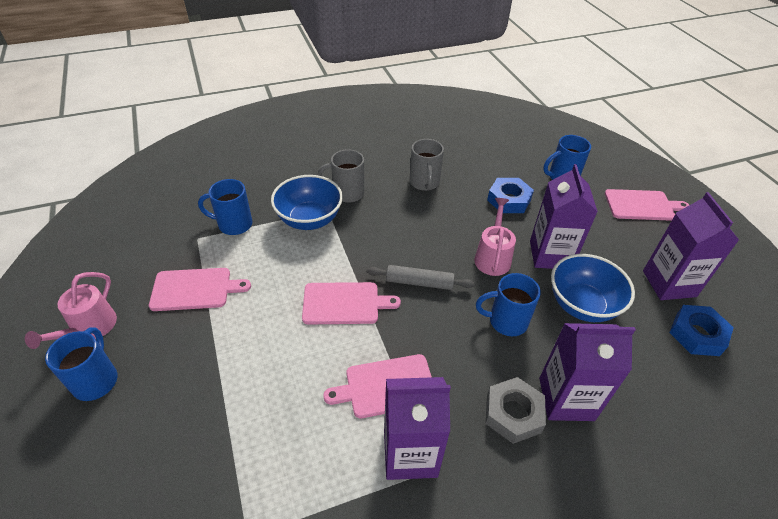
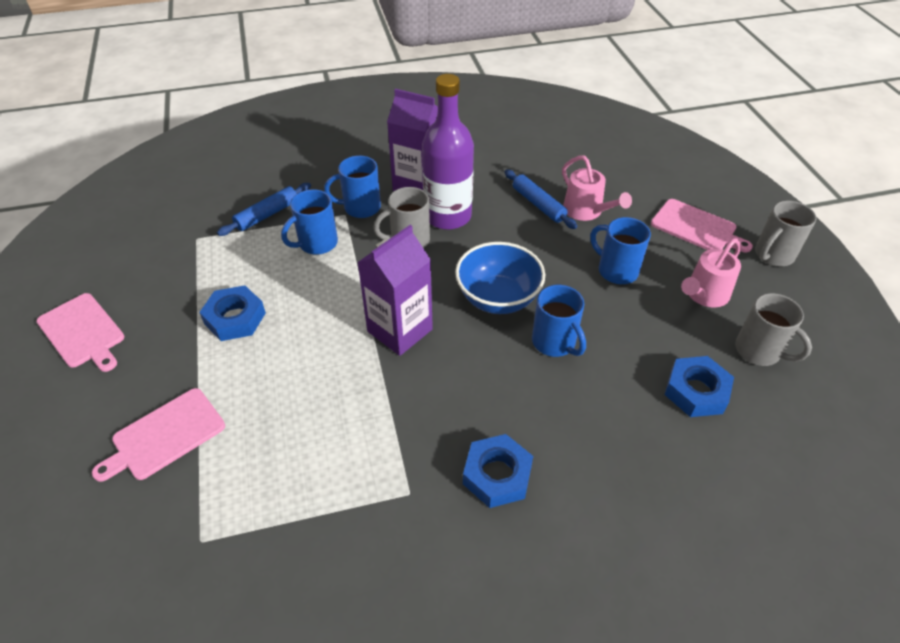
blue bowl: [271,175,343,230] [551,254,635,322] = 2 -> [455,242,545,314] = 1
blue nut: [487,178,534,213] [669,305,734,356] = 2 -> [199,285,266,341] [463,434,533,508] [665,356,734,417] = 3
blue rolling pin: none = 0 -> [217,183,311,236] [505,169,577,229] = 2
grey mug: [318,149,365,203] [410,139,444,191] = 2 -> [373,187,430,248] [735,293,812,366] [755,201,816,266] = 3
grey nut: [486,377,546,444] = 1 -> none = 0
grey rolling pin: [367,265,475,290] = 1 -> none = 0
pink cutting board: [149,268,251,311] [302,282,401,324] [324,354,432,418] [605,189,689,221] = 4 -> [36,293,124,372] [92,388,225,482] [651,199,753,252] = 3
purple bottle: none = 0 -> [422,74,474,230] = 1
purple carton: [384,377,451,480] [530,164,598,269] [539,323,636,421] [643,192,739,300] = 4 -> [357,225,433,356] [387,89,438,191] = 2

